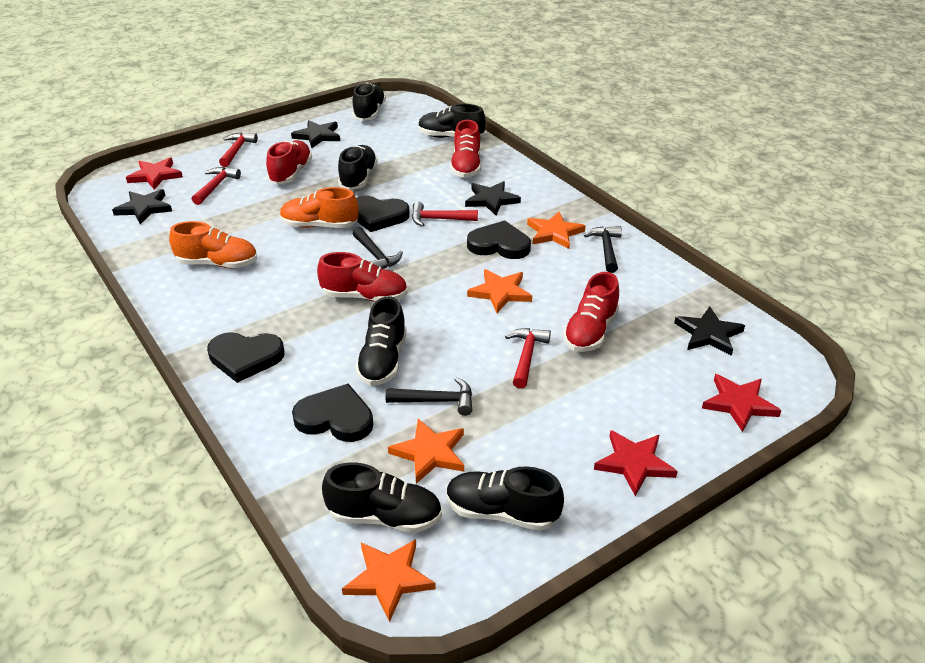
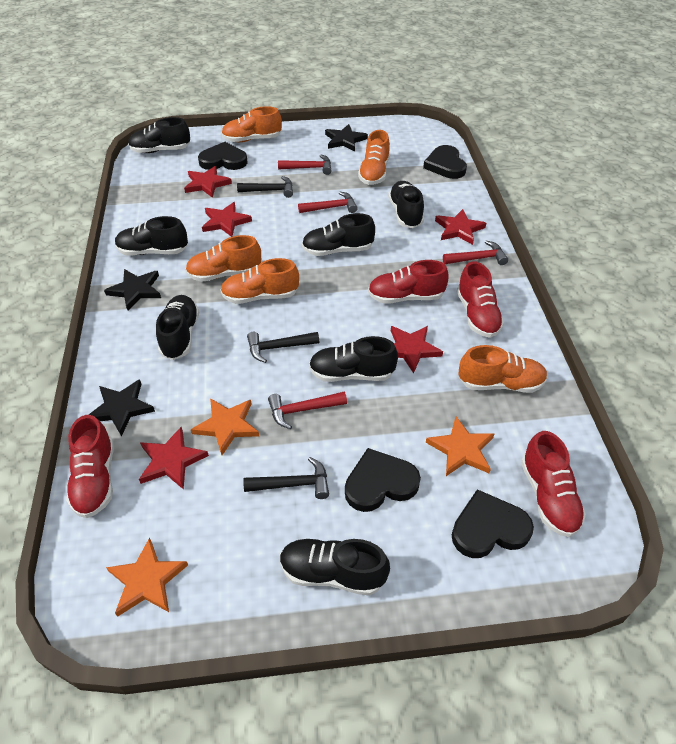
black shoe: [322,462,442,533] [338,145,378,190] [352,83,386,121] [355,296,407,386] [418,104,486,138] [447,466,564,531] = 6 -> [115,216,188,256] [128,117,190,153] [156,295,199,360] [280,538,390,596] [302,213,375,256] [309,336,398,382] [388,181,424,228] = 7
black star: [112,189,172,224] [291,120,340,148] [465,181,521,215] [674,307,745,356] = 4 -> [89,379,155,436] [104,269,161,310] [325,124,368,152] = 3
orange shoe: [169,221,257,268] [280,187,358,228] = 2 -> [185,235,261,282] [220,258,299,304] [221,106,282,142] [358,130,390,185] [458,345,548,393] = 5
orange star: [342,539,436,622] [388,419,464,484] [467,269,532,313] [527,212,585,249] = 4 -> [106,538,188,617] [191,398,259,455] [426,417,494,476] = 3
red star: [126,158,183,190] [594,430,678,496] [702,374,782,432] = 3 -> [139,427,209,490] [184,166,232,198] [202,202,252,237] [391,326,443,374] [435,209,486,245] = 5

